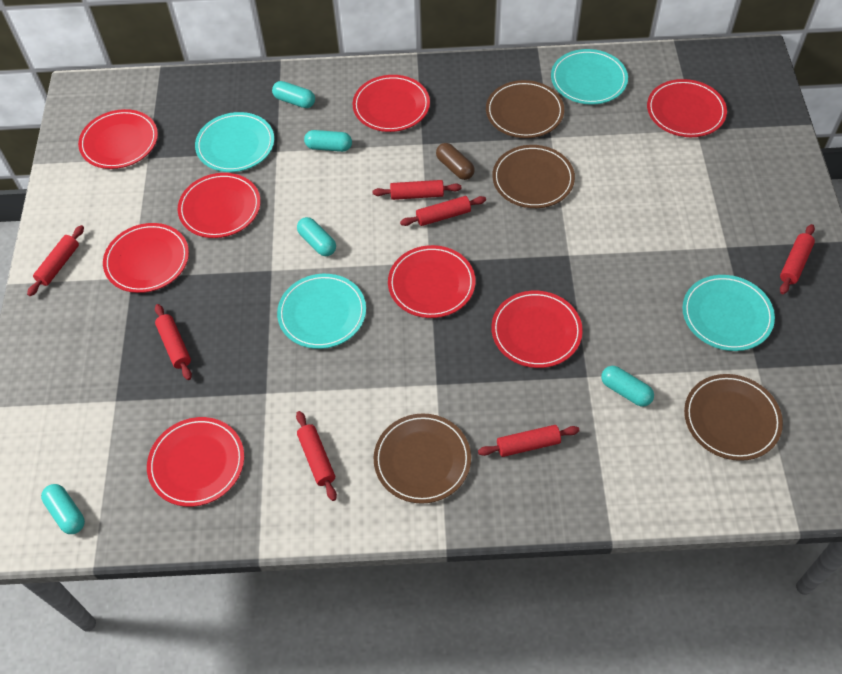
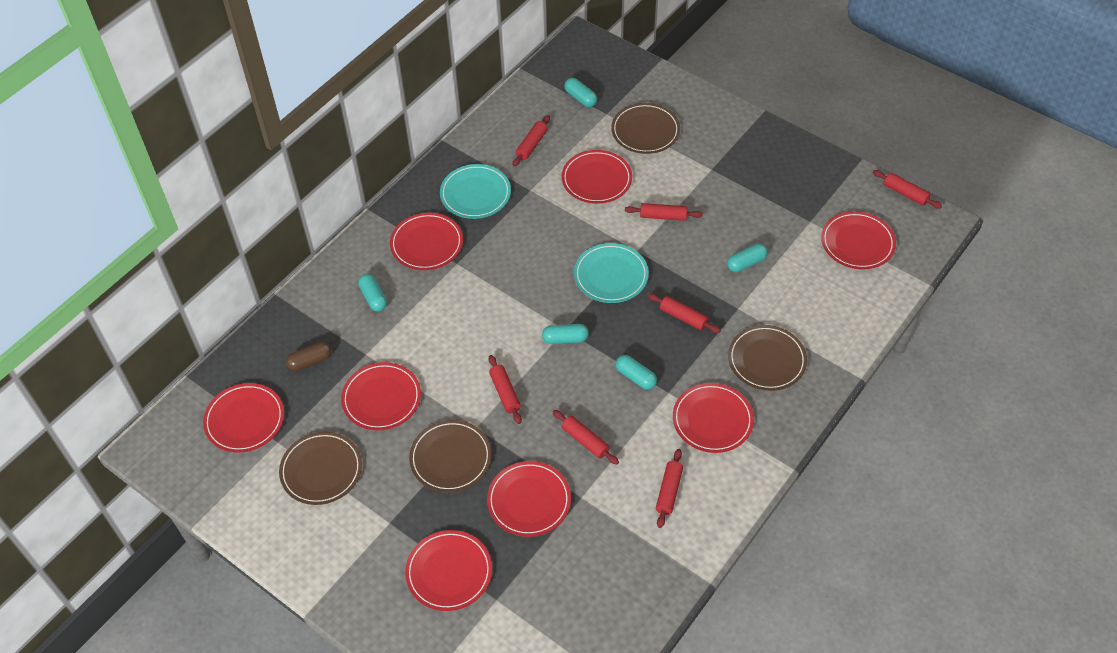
turquoise plate: [195,112,274,172] [277,274,366,349] [551,49,628,105] [682,275,775,351] = 4 -> [440,164,511,219] [574,243,649,303] = 2

